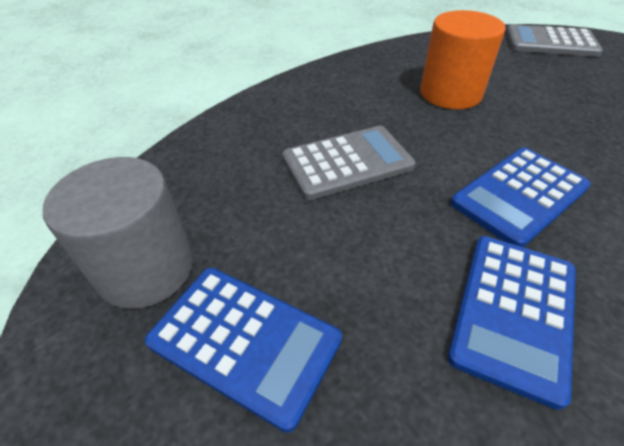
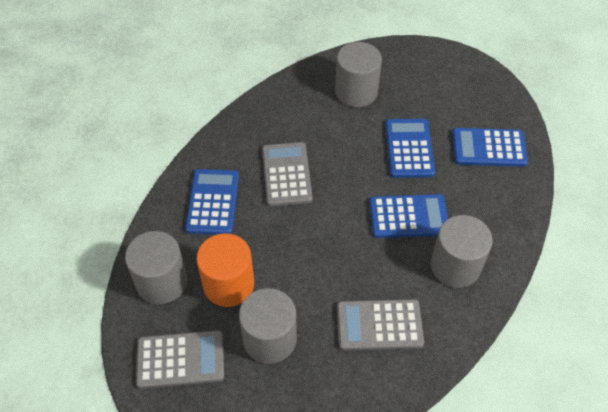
blue calculator: [145,268,342,433] [448,236,576,410] [450,148,591,247] = 3 -> [185,169,239,234] [369,194,448,238] [385,119,435,178] [452,128,528,167] = 4
grey calculator: [282,126,416,200] [506,25,603,57] = 2 -> [136,330,224,389] [262,142,313,206] [337,299,424,350] = 3
grey cylinder: [43,157,193,309] = 1 -> [125,231,187,304] [239,288,297,364] [335,42,382,107] [430,215,493,288] = 4

